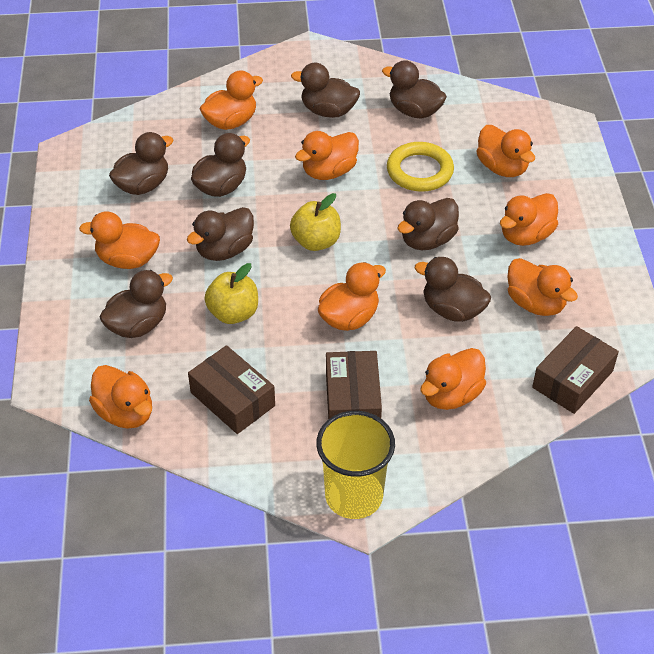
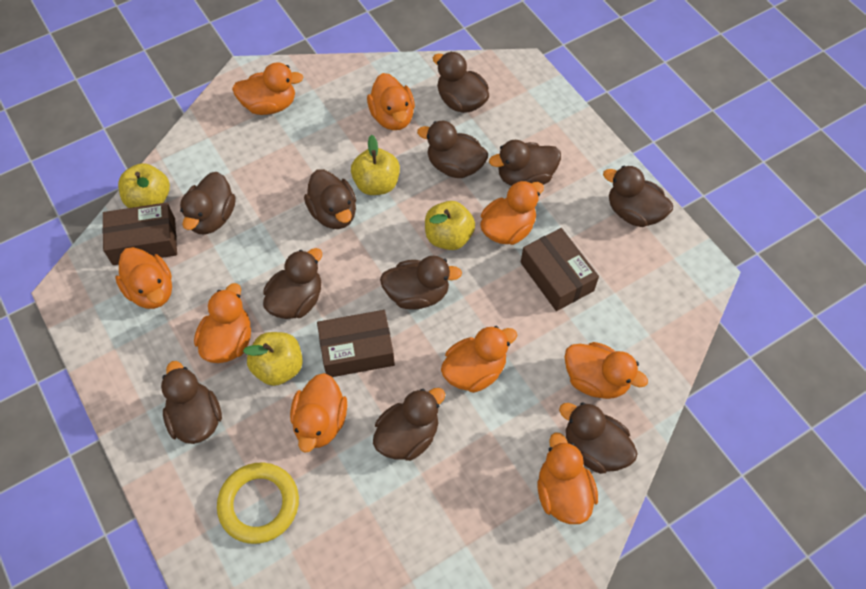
brown duck: [99,270,173,338] [109,132,173,195] [187,207,254,261] [191,133,250,197] [291,62,360,118] [382,60,447,119] [397,198,459,250] [415,257,491,322] = 8 -> [161,361,222,444] [180,172,235,234] [263,248,322,319] [304,169,356,229] [373,388,445,461] [380,256,462,310] [417,121,488,178] [433,52,489,113] [489,140,561,186] [559,402,638,474] [603,165,673,227] = 11
yellow apple: [204,263,258,324] [290,193,341,251] = 2 -> [118,163,170,208] [243,332,303,386] [351,135,400,195] [425,201,475,250] = 4
yellow cup: [316,411,395,519] = 1 -> none = 0

